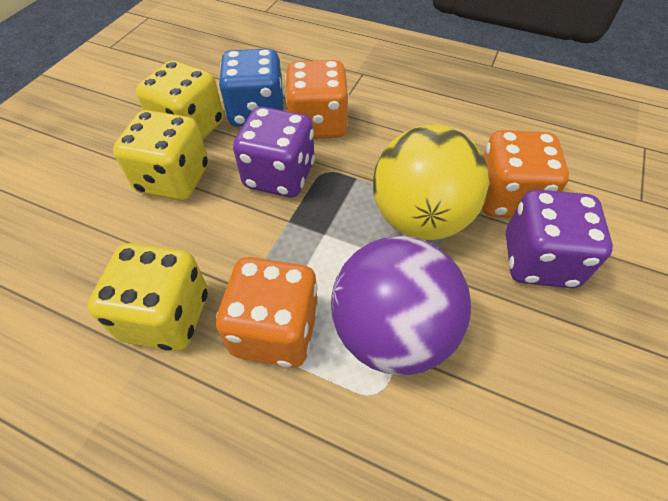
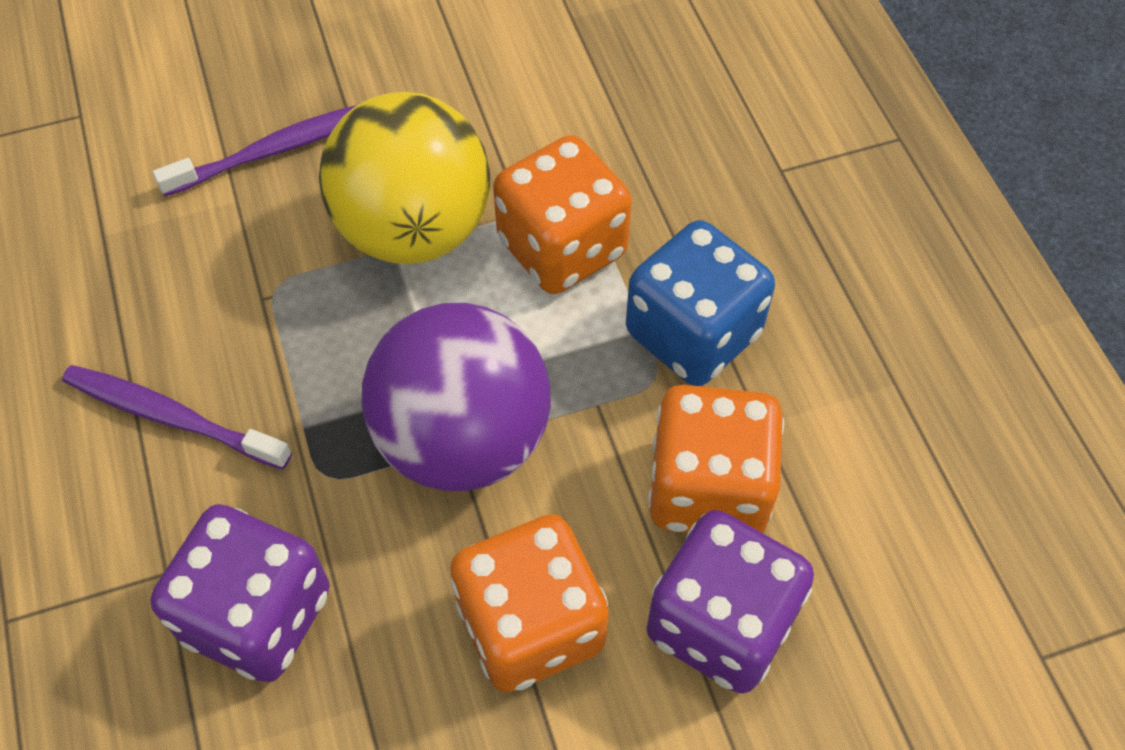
purple toothbrush: none = 0 -> [62,365,292,469] [153,105,356,197] = 2
yellow dice: [88,243,208,351] [113,110,208,200] [136,61,224,139] = 3 -> none = 0

